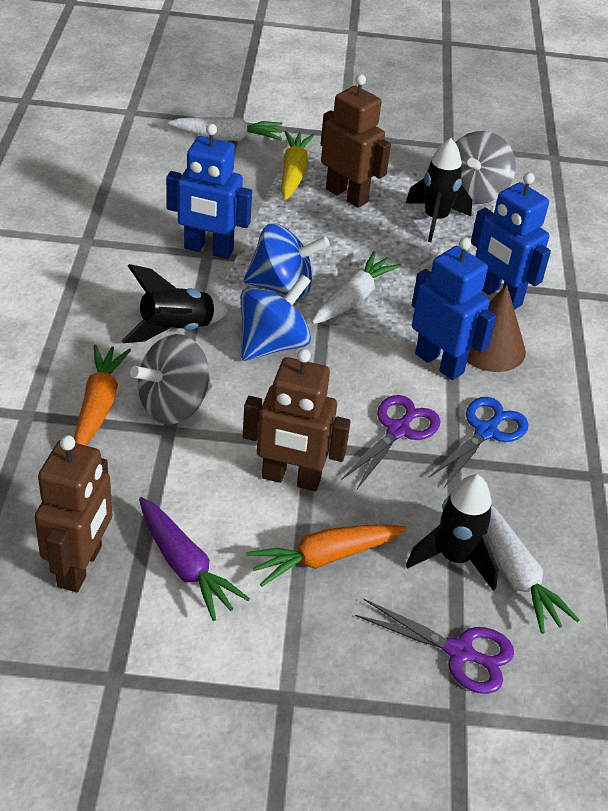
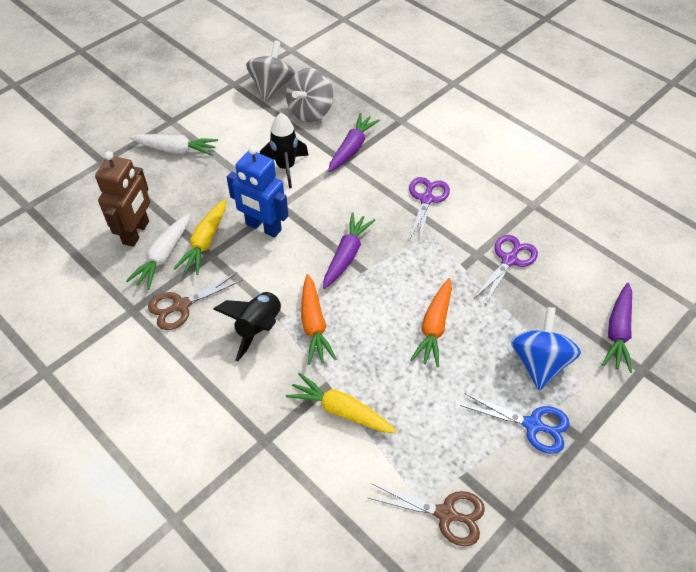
black rocket: [122,264,229,343] [406,138,472,242] [406,474,498,591] = 3 -> [213,291,282,362] [260,113,309,188] = 2
blue robot: [166,124,252,259] [412,237,497,380] [471,173,551,310] = 3 -> [227,146,288,238] = 1
blue spinning top: [240,274,311,361] [244,223,330,298] = 2 -> [511,307,581,390] = 1
brown cone: [467,284,526,372] = 1 -> none = 0
brown robot: [35,435,112,592] [243,349,350,491] [321,74,391,208] = 3 -> [95,151,150,247] = 1
brown scissors: none = 0 -> [148,273,243,330] [368,484,485,546] = 2
purple carrot: [139,497,250,621] = 1 -> [323,213,375,289] [328,113,380,172] [602,283,632,373] = 3
white carrot: [168,117,282,141] [311,251,402,324] [487,506,580,634] = 3 -> [126,214,190,290] [130,134,218,156] = 2
yellow carrot: [281,131,315,200] = 1 -> [173,199,226,275] [286,373,397,433] = 2

